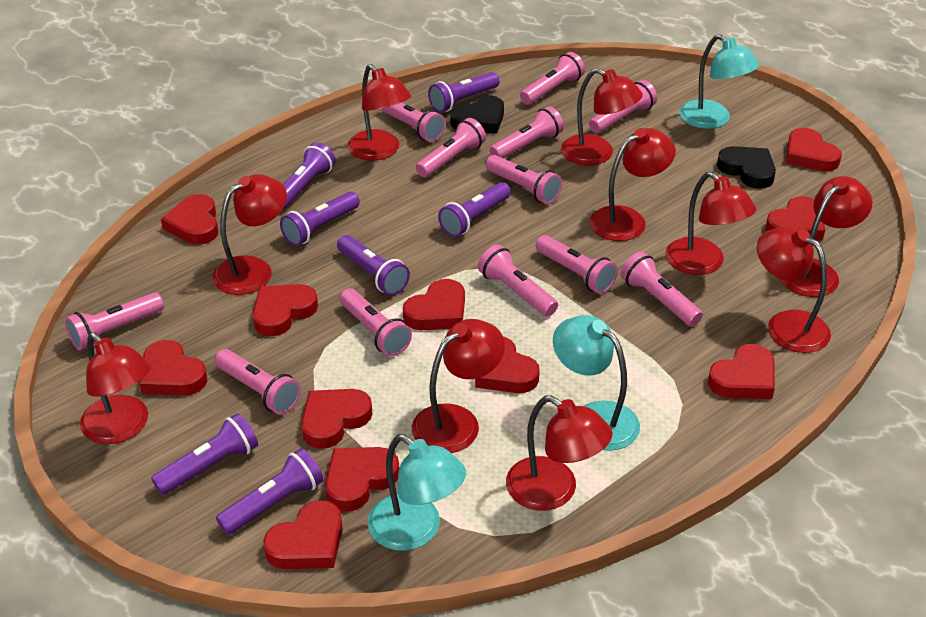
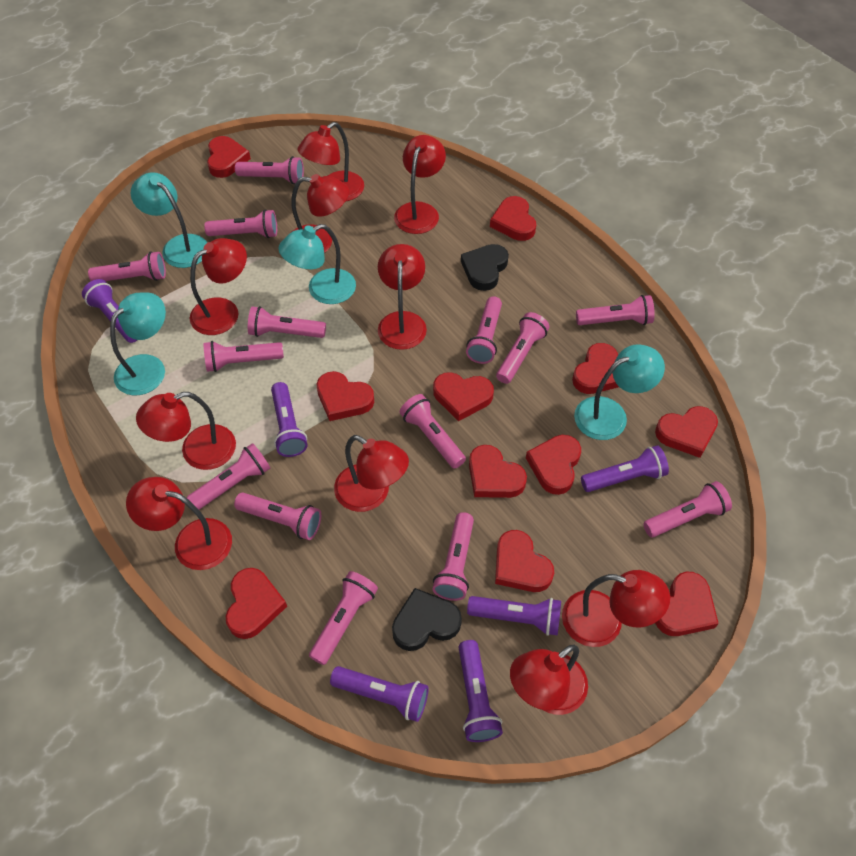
pink flashlight: [65,292,164,350] [215,349,301,414] [340,288,412,356] [380,102,445,142] [416,118,486,178] [478,244,558,317] [485,155,562,204] [490,106,564,158] [520,52,585,105] [536,235,617,294] [589,80,657,133] [621,251,703,326] = 12 -> [88,252,166,281] [187,443,270,510] [204,210,277,238] [204,341,284,372] [234,493,321,540] [235,156,304,184] [248,306,326,338] [309,571,378,665] [400,394,466,469] [433,512,474,601] [466,296,502,364] [496,312,549,384] [576,295,655,325] [643,481,732,537] = 14
purple flashlight: [151,413,258,495] [216,448,323,535] [280,192,360,246] [282,142,336,210] [337,235,410,295] [428,72,499,112] [438,182,511,237] = 7 -> [82,279,137,343] [271,382,307,457] [330,666,429,722] [458,640,503,742] [467,596,561,636] [581,445,669,492] = 6
turquoise lamp: [368,434,466,551] [553,315,640,451] [679,34,759,129] = 3 -> [110,292,166,395] [131,172,207,268] [278,224,356,304] [574,344,665,440] = 4

